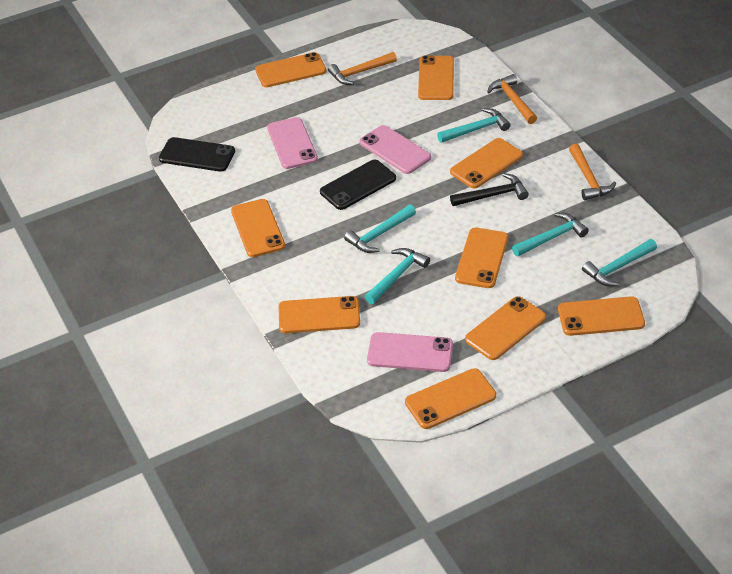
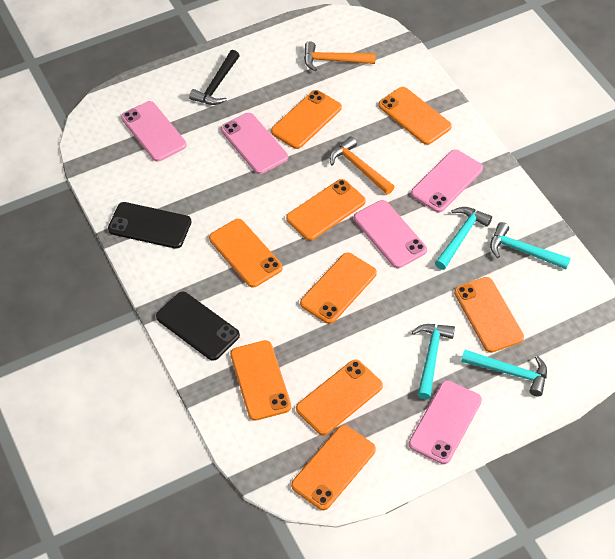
orange hammer: [328,52,397,85] [487,74,537,124] [569,144,616,200] = 3 -> [304,41,376,71] [330,136,394,194] = 2
pink phone: [267,117,318,169] [360,125,431,174] [367,332,453,372] = 3 -> [121,101,187,162] [221,113,288,174] [354,200,427,268] [409,380,482,464] [411,149,483,213] = 5
turquoise hammer: [344,205,416,253] [365,248,430,304] [437,108,510,143] [512,213,589,256] [582,239,657,286] = 5 -> [412,324,455,400] [435,207,492,270] [461,350,547,396] [490,222,571,269] = 4

